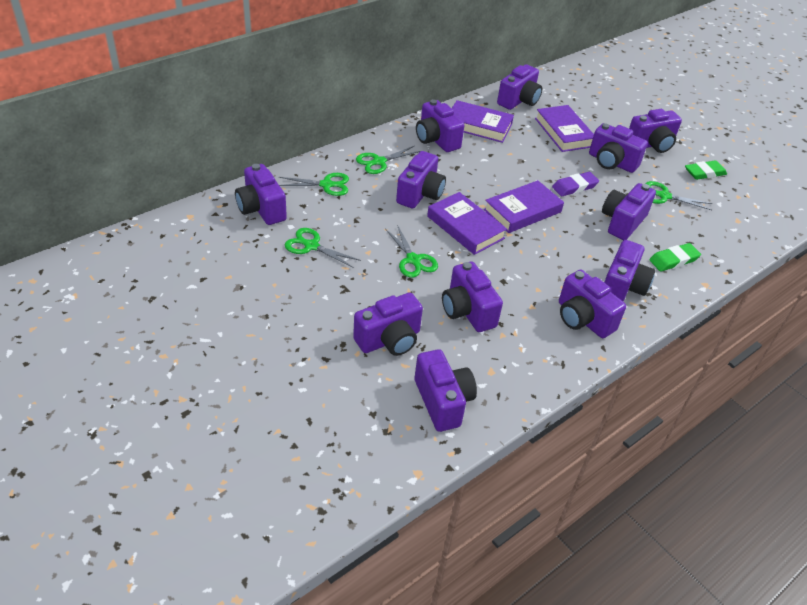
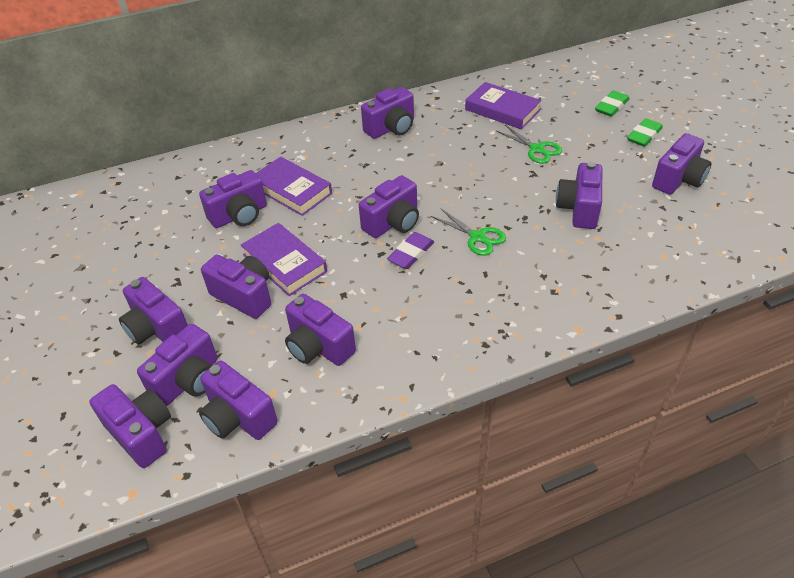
green scissors: [279,173,349,196] [285,228,361,268] [356,146,420,174] [385,225,438,278] [645,181,713,210] = 5 -> [431,208,506,256] [497,125,562,164] = 2
purple book: [427,192,507,255] [452,100,514,143] [484,180,564,233] [535,105,594,152] = 4 -> [241,223,327,296] [256,157,332,216] [465,82,541,130] = 3
purple camera: [235,164,287,225] [353,292,423,356] [396,151,446,208] [414,349,477,432] [416,99,464,152] [442,262,503,332] [497,64,542,110] [559,270,626,338] [589,123,648,173] [602,183,656,240] [604,240,655,302] [629,109,682,153] = 12 -> [89,384,171,468] [119,277,188,344] [137,324,217,406] [199,170,267,228] [199,361,278,440] [201,255,271,319] [285,294,356,366] [359,175,419,238] [361,87,414,139] [556,162,602,229] [652,133,712,195] = 11

